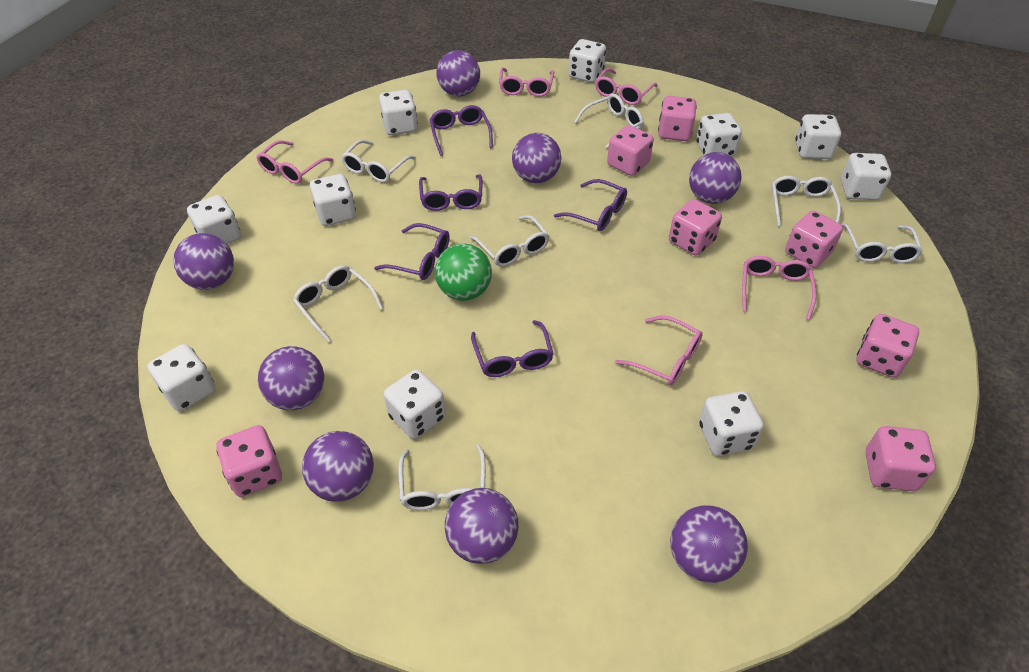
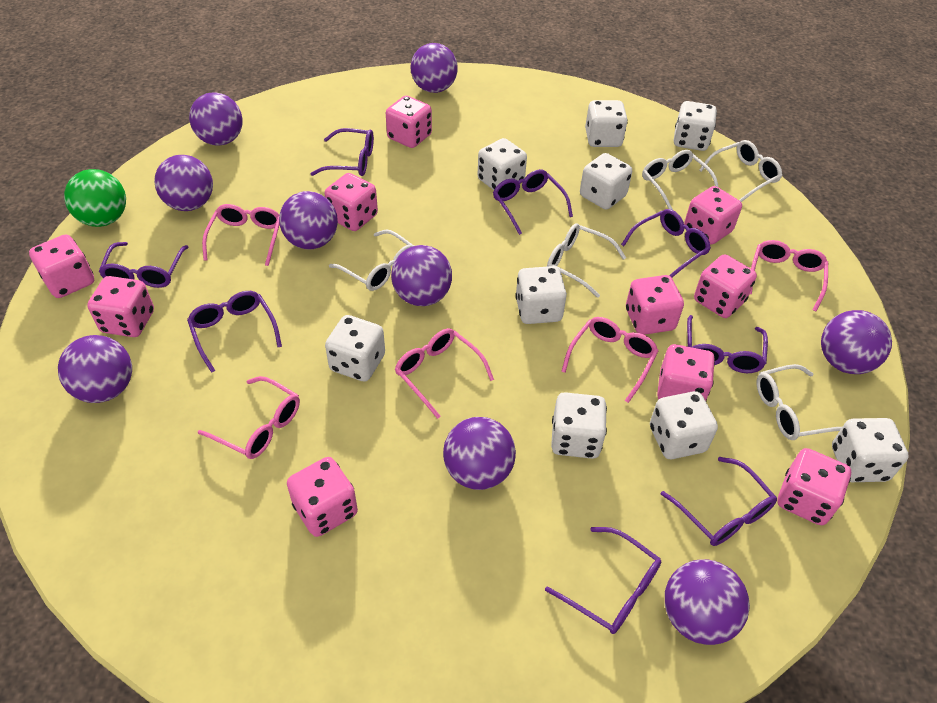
pink dice: [216,425,282,497] [607,125,654,176] [658,96,697,141] [669,199,722,256] [785,211,843,268] [857,314,919,378] [866,426,936,491] = 7 -> [29,235,94,298] [87,276,154,337] [287,457,358,537] [325,173,378,231] [386,96,432,148] [626,275,684,335] [657,344,715,401] [684,186,742,245] [694,254,757,318] [777,448,851,525] = 10
purple ball: [173,233,234,290] [258,346,324,410] [302,431,374,502] [436,50,480,96] [445,488,518,564] [512,133,561,183] [670,506,748,583] [689,152,741,204] = 8 -> [58,335,132,403] [154,155,213,211] [189,93,243,146] [279,191,338,249] [391,245,452,306] [411,43,458,93] [443,417,516,490] [665,559,750,645] [821,310,892,374] = 9
purple glasses: [374,223,450,280] [419,174,482,211] [430,105,493,156] [471,320,554,377] [554,179,627,231] = 5 -> [98,242,189,288] [187,291,282,373] [311,128,374,176] [493,169,573,235] [545,527,661,634] [621,209,711,278] [661,457,777,546] [687,315,768,373] = 8
white dice: [147,344,215,411] [187,195,241,244] [310,174,356,226] [379,90,418,135] [384,369,446,439] [568,39,606,83] [696,113,742,157] [699,391,764,456] [795,114,841,159] [841,153,891,200] = 10 -> [325,315,385,382] [478,138,527,190] [515,266,567,324] [551,392,607,459] [580,153,632,210] [585,100,628,147] [650,391,718,459] [674,101,717,151] [832,418,909,482] = 9
white glasses: [293,265,383,342] [341,140,416,183] [398,445,485,510] [470,215,549,267] [574,94,644,148] [772,176,841,226] [842,223,923,263] = 7 -> [329,230,414,291] [547,223,626,298] [642,150,718,210] [699,140,782,202] [756,364,842,440] = 5

